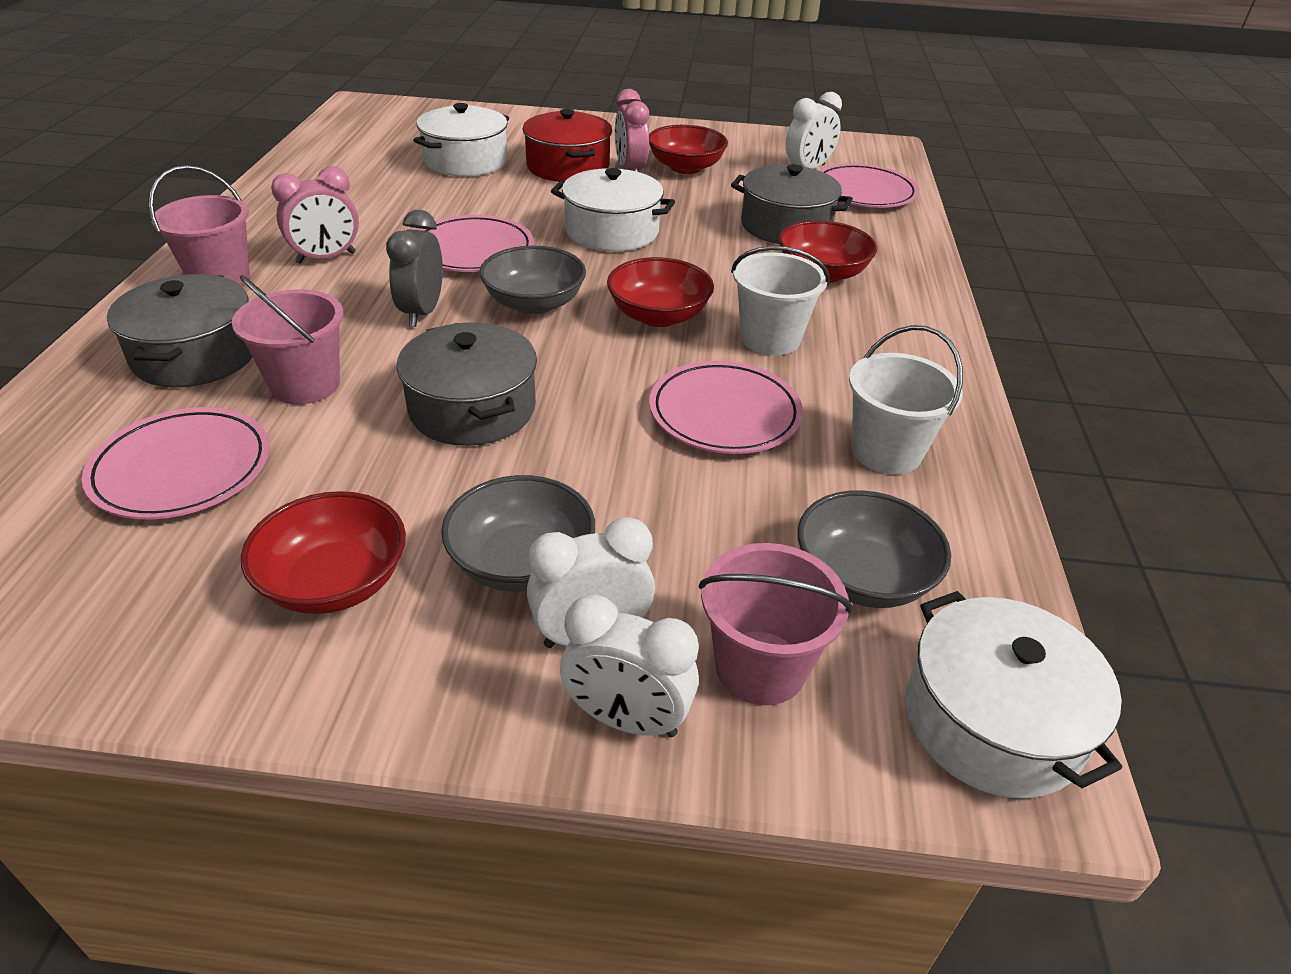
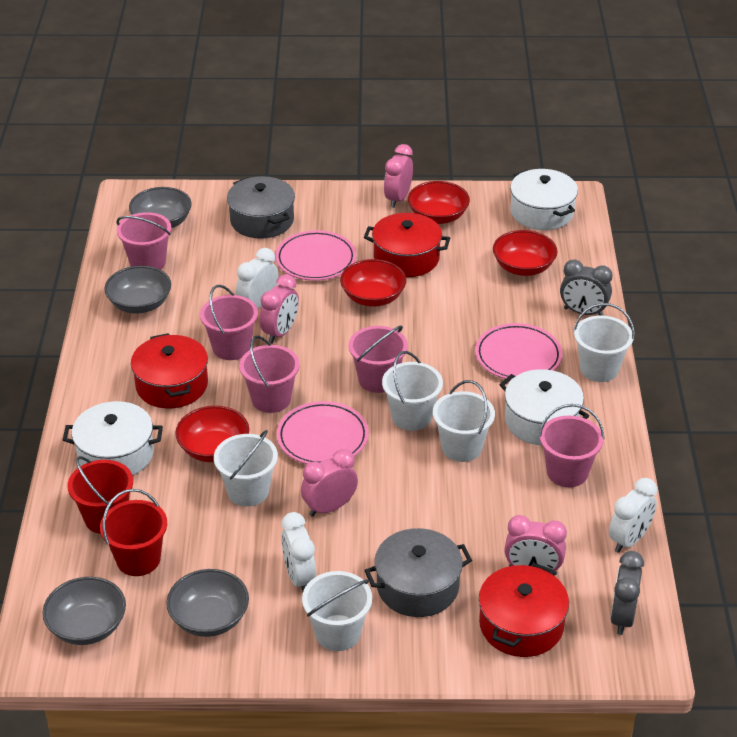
grey bowl: [441,475,595,592] [479,245,586,314] [798,490,951,608] = 3 -> [43,577,126,645] [104,266,171,313] [129,187,192,228] [167,569,249,637] = 4
grey clock: [386,210,443,327] = 1 -> [560,259,613,316] [610,551,644,635] = 2
grey pot: [107,274,252,388] [397,322,537,446] [731,164,853,244] = 3 -> [227,176,295,239] [364,528,472,617] = 2
pink bucket: [149,165,250,285] [232,275,344,404] [699,543,852,705] = 3 -> [116,212,171,270] [200,285,258,360] [239,336,300,413] [348,325,408,393] [538,404,604,487] = 5
pink clock: [271,166,359,264] [615,89,649,172] = 2 -> [260,274,299,343] [301,449,358,517] [384,144,413,208] [504,515,567,576] = 4
pink plate: [82,407,270,519] [420,215,534,272] [649,361,803,454] [819,163,919,208] = 4 -> [275,230,356,281] [277,401,369,464] [475,323,562,380] = 3
red bucket: none = 0 -> [67,456,133,534] [100,489,167,576] = 2
red pot: [523,109,612,182] = 1 -> [131,333,208,408] [364,213,450,277] [479,563,569,657] = 3
white bucket: [731,246,830,355] [849,325,963,474] = 2 -> [214,430,278,507] [302,571,372,651] [382,351,443,431] [433,380,495,462] [573,303,635,382] = 5

